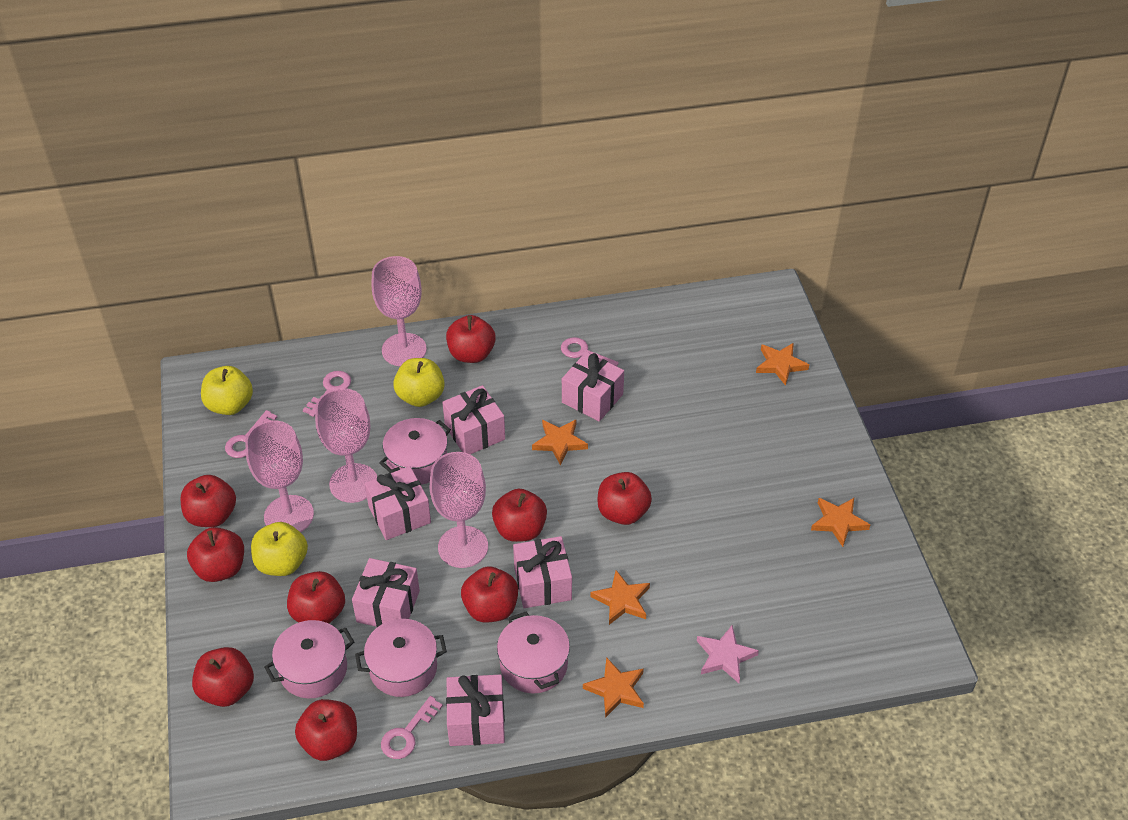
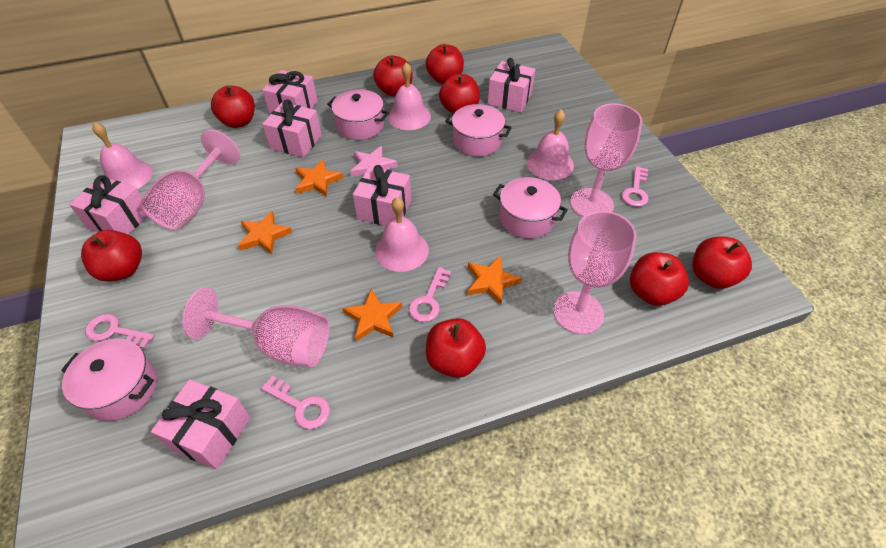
orange star: [532,420,588,465] [583,657,644,718] [590,570,650,625] [756,343,809,386] [811,498,870,547] = 5 -> [238,211,292,255] [295,159,343,197] [342,288,402,341] [467,255,522,305] = 4
pink bell: none = 0 -> [92,122,153,189] [375,197,429,272] [388,62,431,130] [527,110,574,180] = 4
red apple: [180,475,236,527] [187,527,244,582] [192,647,254,707] [287,571,345,623] [295,699,357,761] [446,315,496,363] [461,566,518,622] [492,489,547,542] [598,472,652,525] = 9 -> [81,230,142,282] [211,85,255,128] [373,55,413,96] [426,44,464,84] [426,318,486,378] [439,74,480,113] [630,252,689,306] [692,236,752,289] = 8
yellow apple: [201,366,253,415] [251,522,308,576] [393,358,445,407] = 3 -> none = 0

